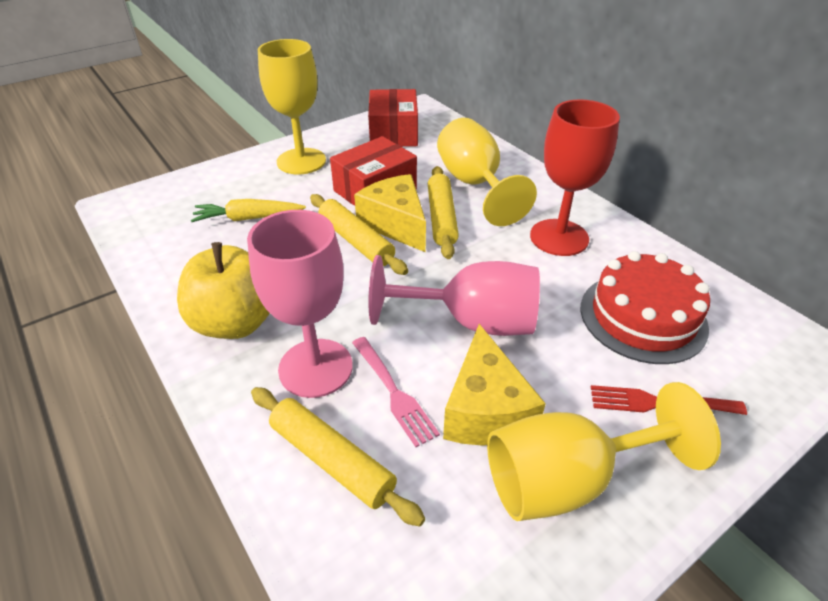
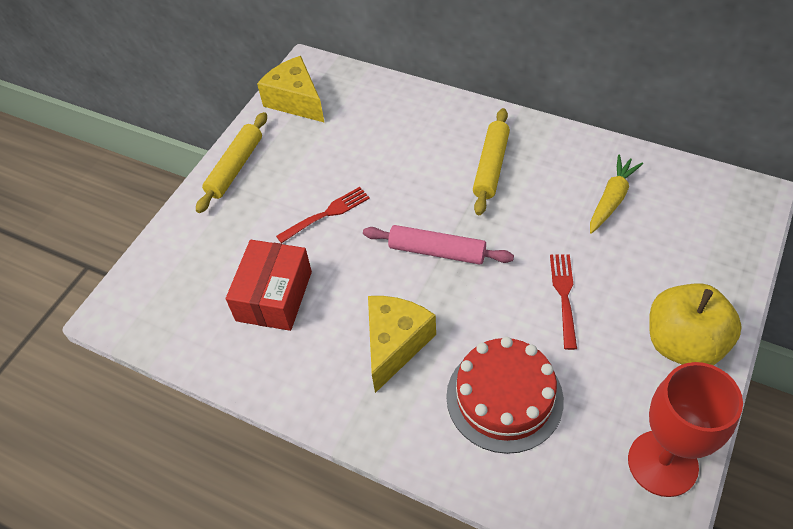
pink fork: [352,337,440,447] = 1 -> none = 0
pink goblet: [247,210,353,398] [368,255,540,336] = 2 -> none = 0
pink rolling pin: none = 0 -> [363,225,514,265] = 1
red box: [330,136,417,206] [368,89,418,147] = 2 -> [226,240,312,331] = 1
red fork: [591,385,747,415] = 1 -> [276,187,370,243] [550,254,577,350] = 2
yellow goblet: [258,39,326,174] [437,118,537,226] [487,382,721,521] = 3 -> none = 0
yellow rolling pin: [251,387,425,527] [310,194,408,275] [428,166,459,259] = 3 -> [196,112,267,213] [473,108,510,215] = 2

